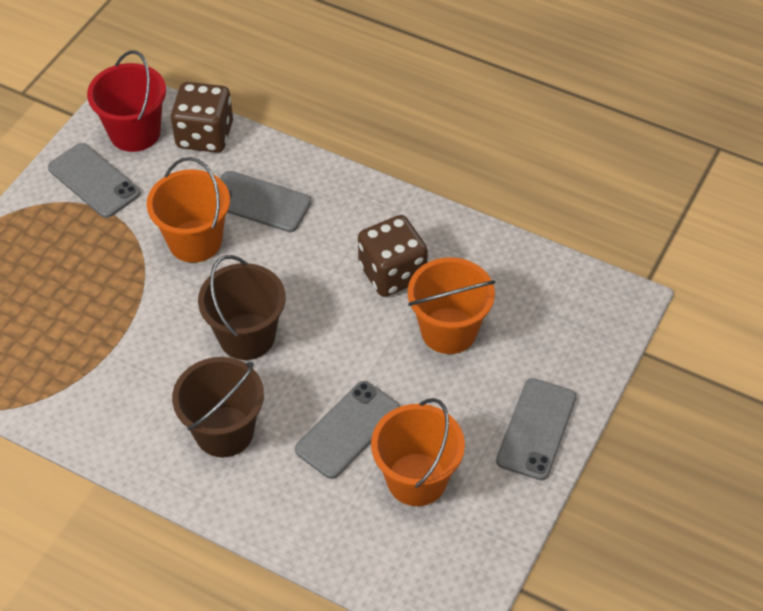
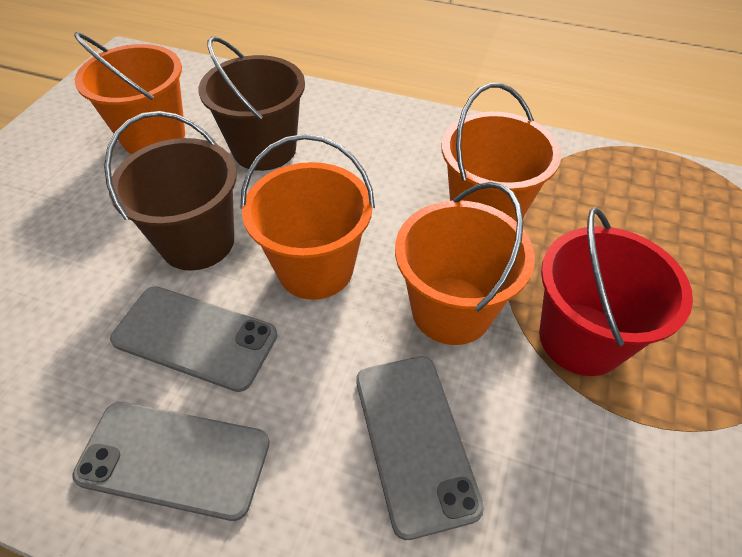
brown dice: [171,82,233,153] [358,215,428,297] = 2 -> none = 0
grey phone: [48,143,141,218] [220,171,311,232] [295,381,400,479] [496,378,576,480] = 4 -> [72,402,270,521] [110,286,277,392] [356,356,484,540] = 3
orange bucket: [147,157,230,263] [371,398,465,506] [408,257,495,354] = 3 -> [74,32,185,154] [240,134,375,300] [395,182,535,345] [441,83,561,222] = 4

